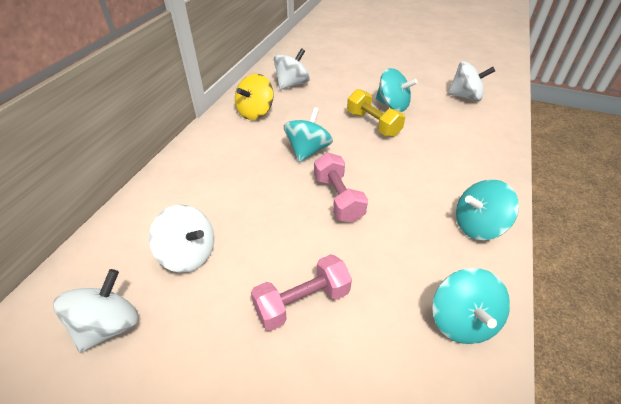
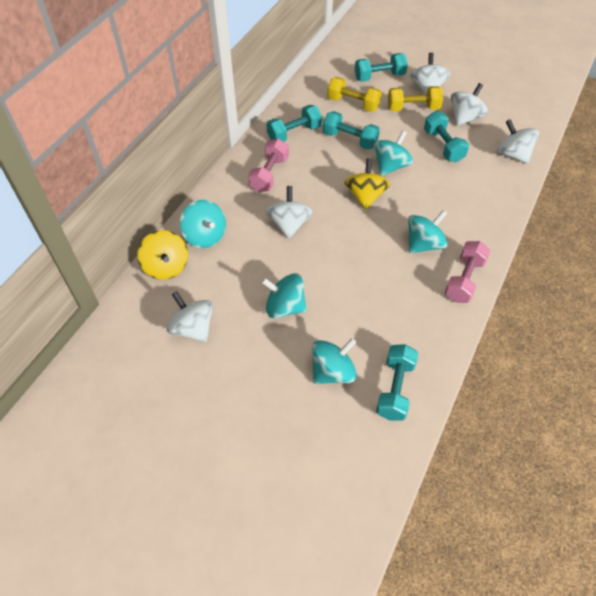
turquoise dumbbell: none = 0 -> [266,105,322,142] [323,111,380,149] [355,53,408,82] [376,344,418,421] [424,111,469,162] = 5
turquoise spinning top: [284,107,333,162] [376,68,418,112] [432,268,510,344] [456,179,519,240] = 4 -> [180,200,226,248] [261,273,307,318] [312,338,357,384] [374,130,413,176] [408,210,448,254] = 5
white spinning top: [53,269,138,353] [149,205,214,273] [274,48,310,90] [447,61,495,101] = 4 -> [166,291,213,342] [266,186,313,239] [410,53,451,95] [451,83,488,126] [497,119,539,164] = 5
yellow dumbbell: [347,89,405,137] = 1 -> [327,77,382,112] [388,86,443,111] = 2
yellow spinning top: [235,74,274,120] = 1 -> [137,230,188,280] [345,158,390,210] = 2

